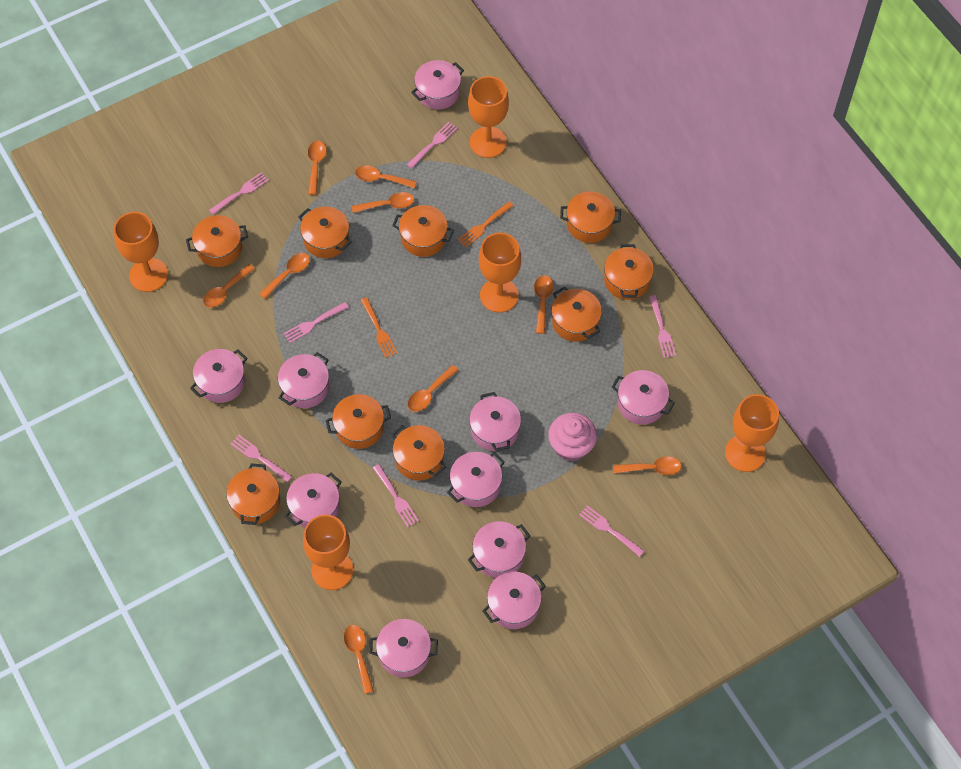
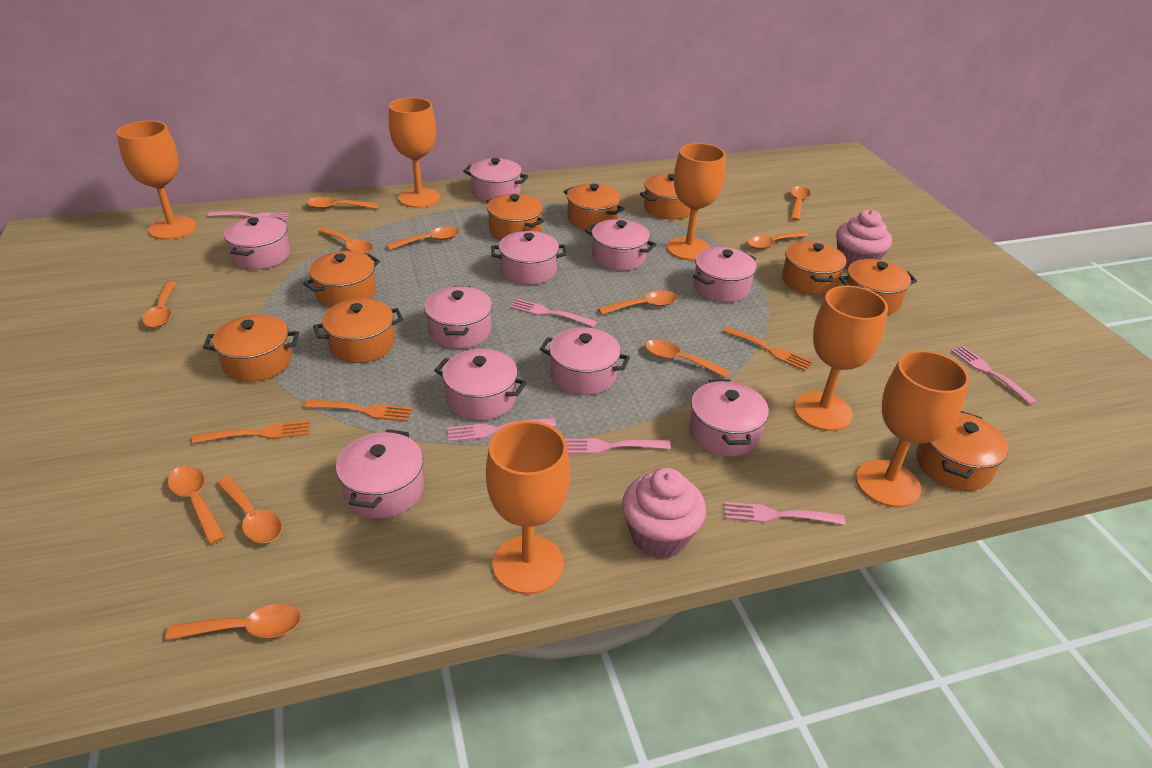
orange fork: [361,297,397,358] [458,201,514,247] = 2 -> [192,420,309,443] [304,400,412,422] [723,327,813,371] = 3
orange goblet: [114,212,168,292] [303,515,353,590] [468,76,509,158] [479,233,521,313] [725,394,779,472] = 5 -> [117,121,197,240] [389,97,440,208] [486,421,570,595] [667,143,726,261] [794,285,888,431] [856,350,970,508] = 6
orange spoon: [203,264,255,308] [259,253,310,299] [308,141,326,195] [344,625,374,694] [352,192,414,213] [355,165,417,188] [408,365,458,412] [534,275,554,334] [613,456,682,475] = 9 -> [142,282,176,328] [165,604,301,640] [168,466,225,544] [216,476,282,543] [306,197,379,209] [318,227,373,254] [387,226,459,250] [598,291,677,315] [645,339,730,378] [747,231,808,249] [790,186,811,221] = 11
pink cupcake: [548,413,597,462] = 1 -> [622,468,706,559] [836,209,892,269] = 2
pink fork: [209,172,269,215] [230,435,292,482] [283,302,349,343] [373,464,419,527] [407,122,458,169] [579,505,644,557] [649,295,676,358] = 7 -> [208,211,290,221] [447,418,556,442] [510,299,597,327] [565,439,671,454] [724,502,846,525] [951,346,1037,405] = 6

